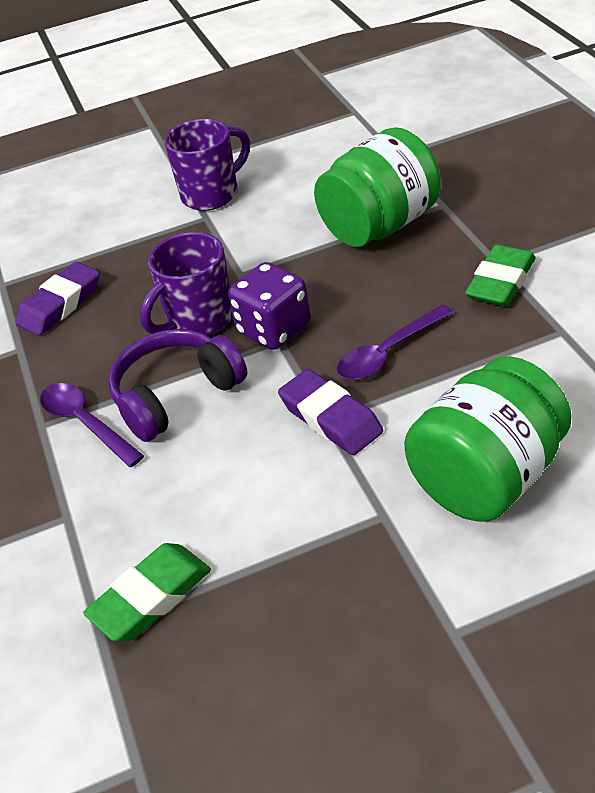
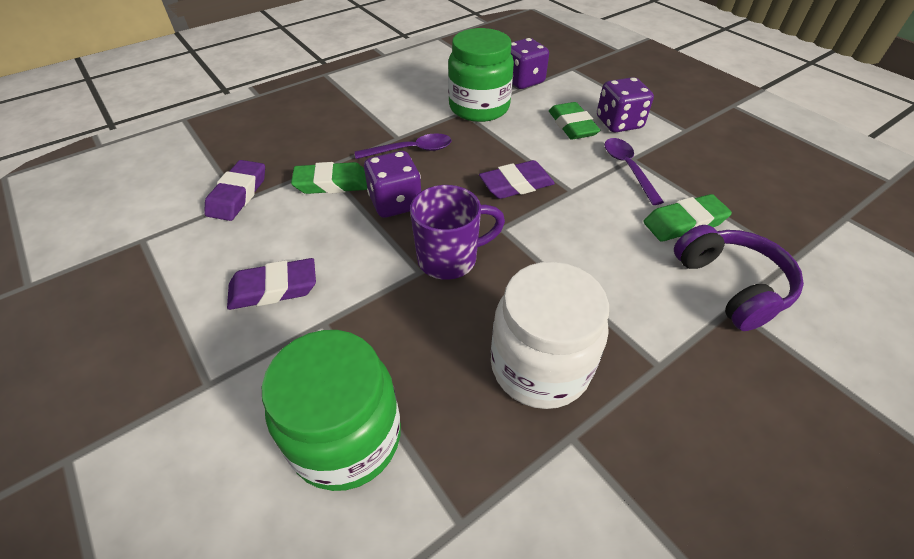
green eraser: [83,543,211,641] [465,245,535,307] = 2 -> [291,162,367,194] [549,102,601,140] [643,194,732,242] = 3
purple dice: [228,262,311,350] = 1 -> [364,151,421,218] [511,38,549,89] [597,77,654,133] = 3
purple eraser: [16,262,100,336] [278,369,383,455] = 2 -> [204,160,265,221] [227,258,316,310] [479,160,555,199] = 3
purple mug: [140,232,233,336] [164,119,250,211] = 2 -> [410,185,505,280] = 1
white jar: none = 0 -> [491,262,609,409] = 1

